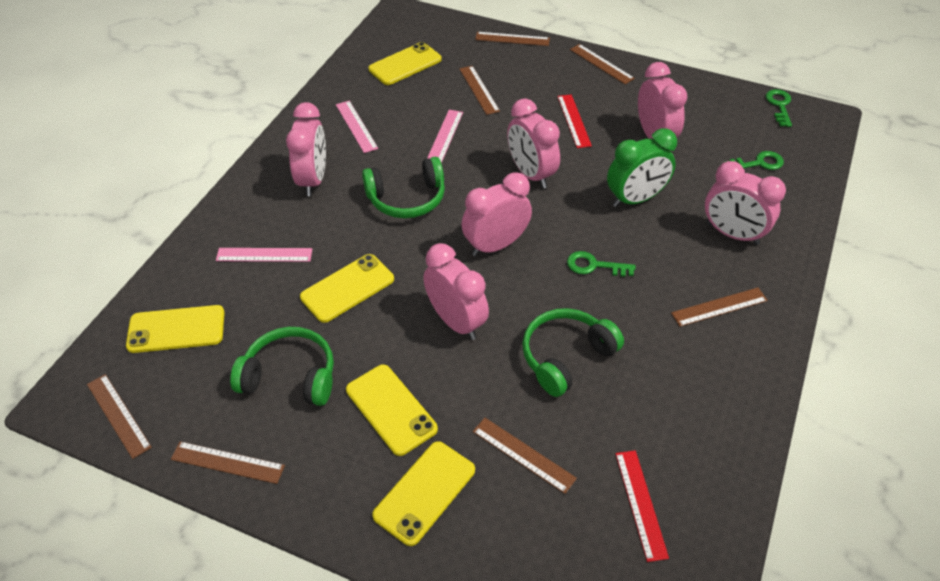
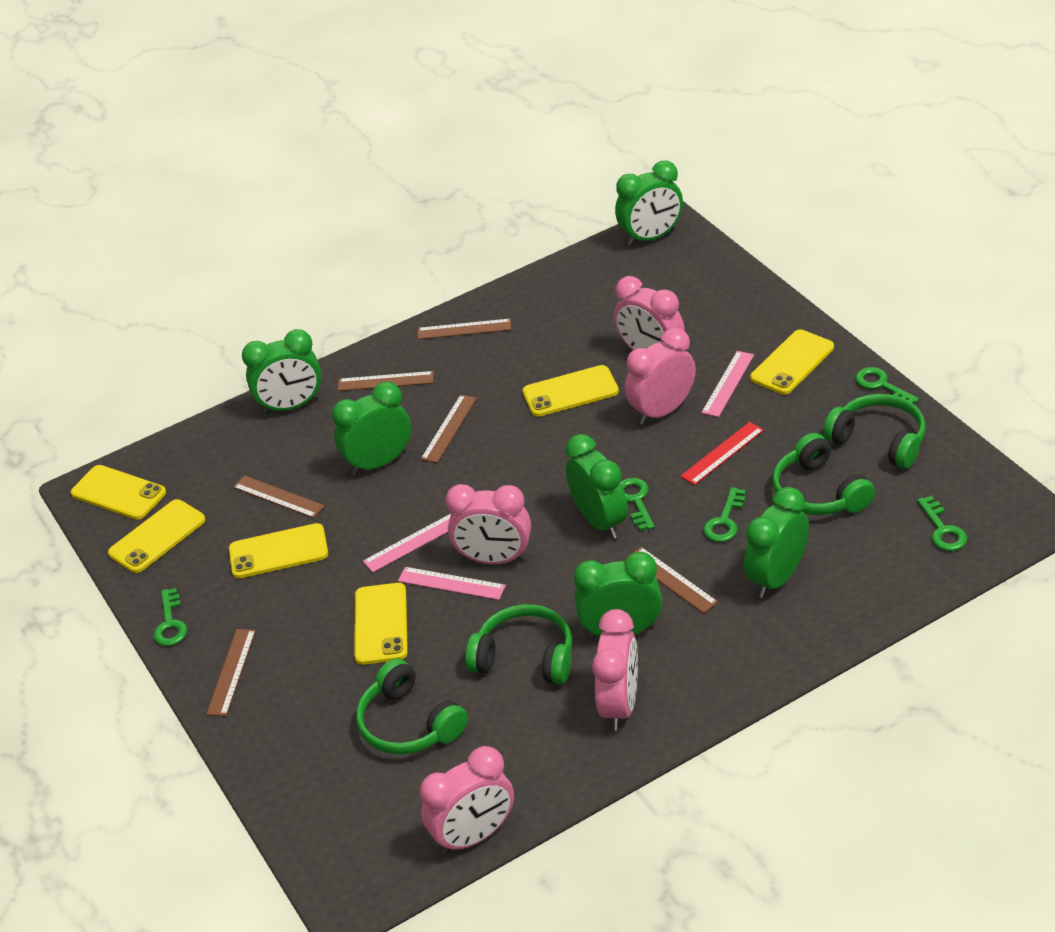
brown ruler: [87,374,152,459] [171,441,285,484] [459,66,500,115] [473,418,577,494] [475,32,550,46] [570,44,635,84] [671,288,768,327] = 7 -> [206,629,256,716] [233,475,325,518] [337,371,434,391] [418,318,511,339] [421,395,477,463] [627,547,718,613] = 6
green clock: [607,128,677,207] = 1 -> [242,329,322,414] [332,382,411,475] [565,434,628,539] [574,551,662,639] [615,160,683,246] [744,487,809,598] = 6
green headphones: [230,327,334,406] [362,157,445,218] [522,308,624,397] = 3 -> [356,658,468,755] [465,604,572,684] [772,433,875,515] [823,394,926,469] = 4
green key: [567,251,636,277] [726,151,784,170] [766,89,792,127] = 3 -> [153,588,188,646] [621,478,655,531] [703,487,745,542] [855,367,919,403] [917,496,967,551] = 5
pink clock: [286,102,326,196] [424,243,489,340] [461,173,532,256] [507,98,560,188] [638,62,687,139] [705,161,786,245] = 6 -> [420,746,514,854] [445,484,531,564] [592,609,638,731] [614,276,685,350] [625,328,696,425] = 5
red ruler: [557,94,592,148] [615,450,669,562] = 2 -> [680,422,764,485] = 1
yellow phone: [126,305,225,353] [300,254,394,323] [346,364,438,456] [368,42,442,85] [372,441,475,546] = 5 -> [71,465,166,520] [108,499,206,573] [229,523,328,578] [355,583,408,665] [522,365,619,417] [750,329,834,395] = 6

